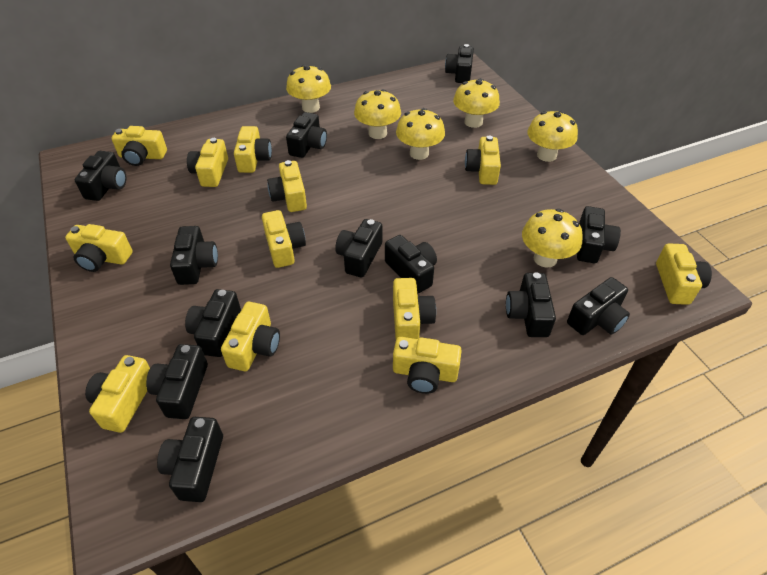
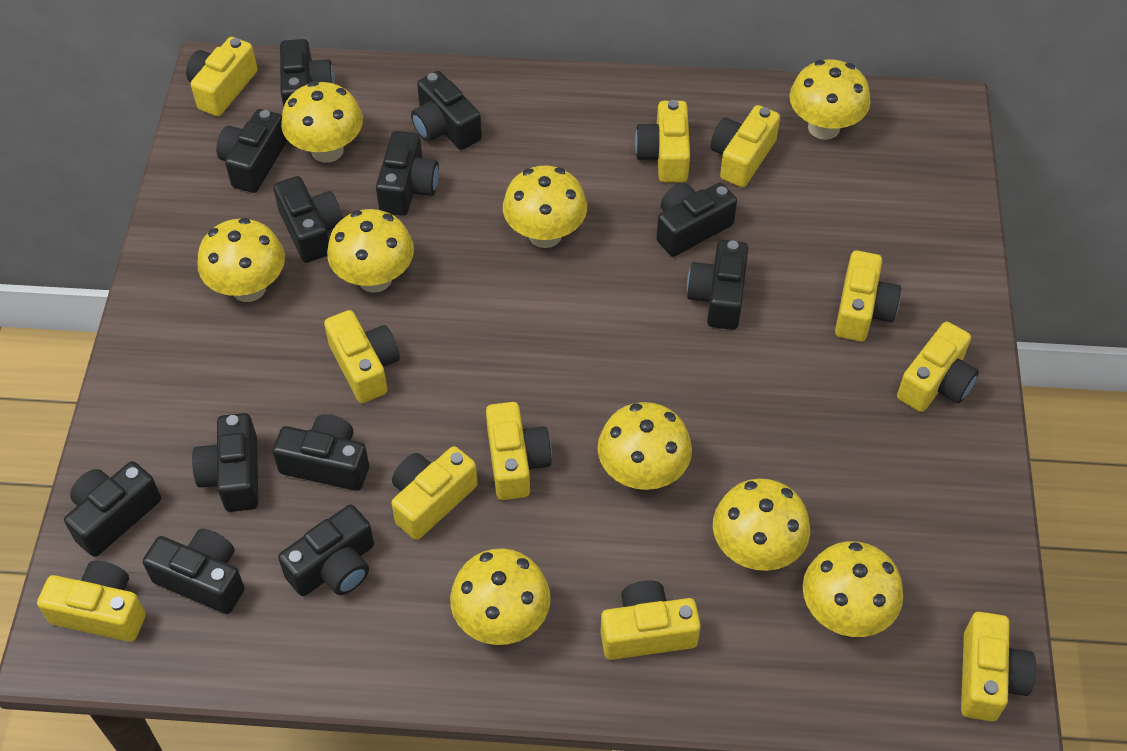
yellow camera: [65,224,133,272] [85,355,150,433] [111,126,167,166] [187,138,228,187] [221,302,280,371] [234,126,272,173] [262,210,306,268] [267,160,307,212] [393,278,436,339] [393,337,462,394] [465,136,501,185] [656,244,712,305] = 12 -> [37,561,146,642] [186,37,258,116] [324,310,400,403] [391,446,478,540] [486,402,552,500] [600,580,701,660] [635,100,690,182] [711,105,780,188] [835,250,901,342] [897,322,979,412] [961,612,1036,721] = 11
yellow mushroom: [286,65,331,113] [354,89,401,139] [396,108,445,160] [453,78,500,128] [522,209,583,268] [527,111,578,162] = 6 -> [198,218,285,302] [281,81,363,163] [327,209,414,293] [450,548,551,645] [503,166,587,248] [597,402,692,490] [713,479,810,571] [789,60,870,140] [803,541,903,637] = 9

